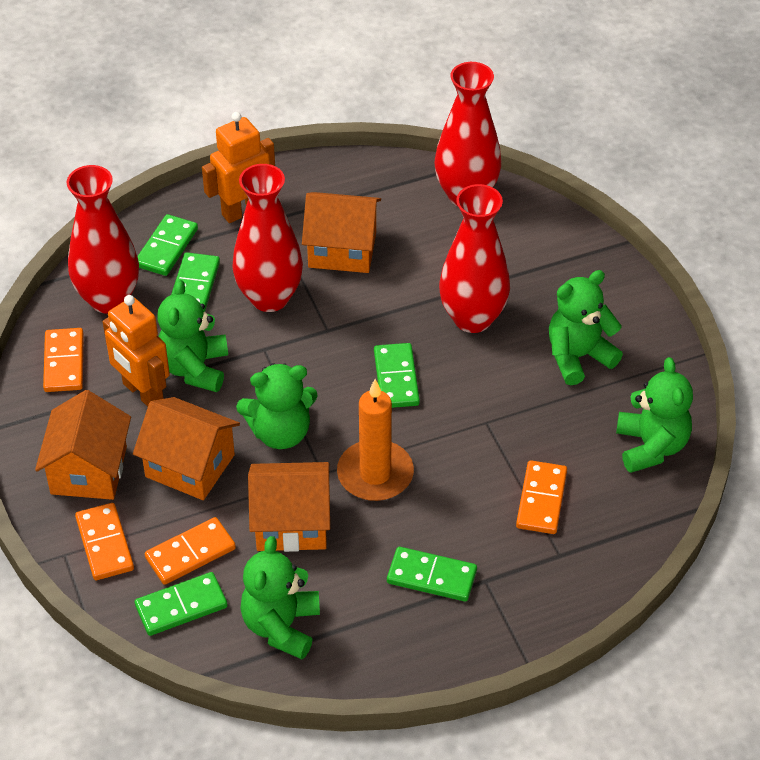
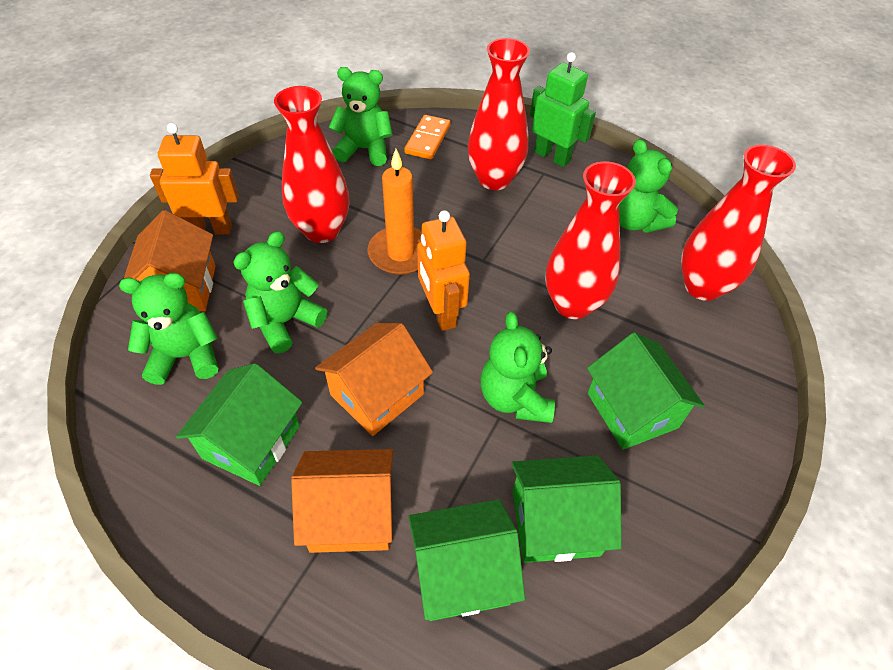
green domino: [135,572,228,636] [137,214,198,276] [171,252,220,312] [374,343,420,408] [387,547,477,602] = 5 -> none = 0
green house: none = 0 -> [176,363,303,486] [408,499,525,621] [511,455,622,563] [587,332,705,450] = 4
green robot: none = 0 -> [530,52,596,167] = 1
orange domino: [43,328,84,392] [75,503,134,580] [145,517,236,585] [516,460,567,534] = 4 -> [404,115,451,159] = 1
orange house: [35,390,131,500] [133,397,240,500] [248,462,330,552] [302,192,381,273] = 4 -> [120,210,216,312] [291,449,393,553] [315,323,433,436] = 3

